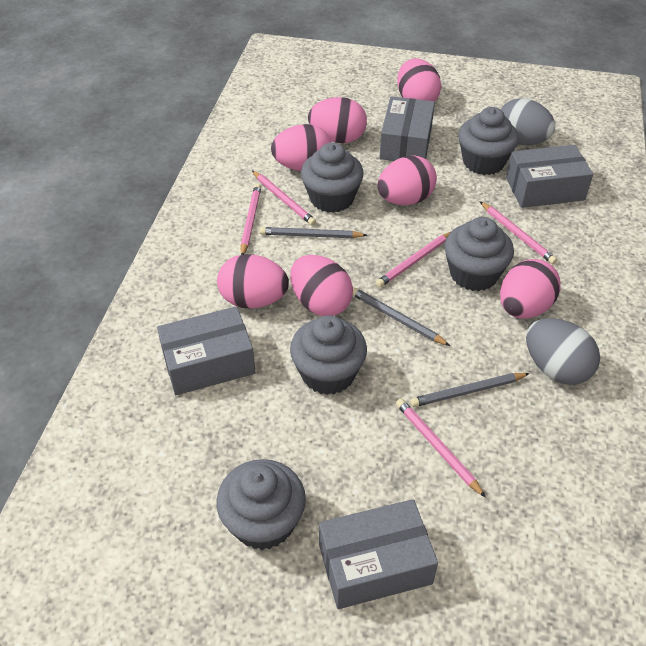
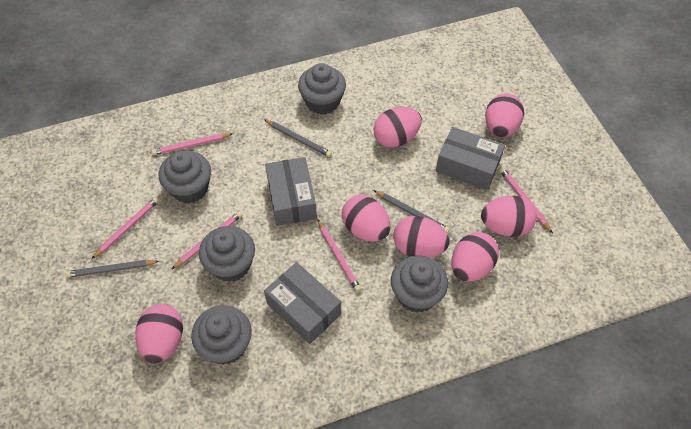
grey box: [157,306,256,395] [319,499,438,609] [379,97,435,161] [506,145,593,208] = 4 -> [264,262,341,344] [265,157,317,226] [436,127,505,190] = 3
grey egg: [501,98,555,145] [526,318,600,385] = 2 -> none = 0

